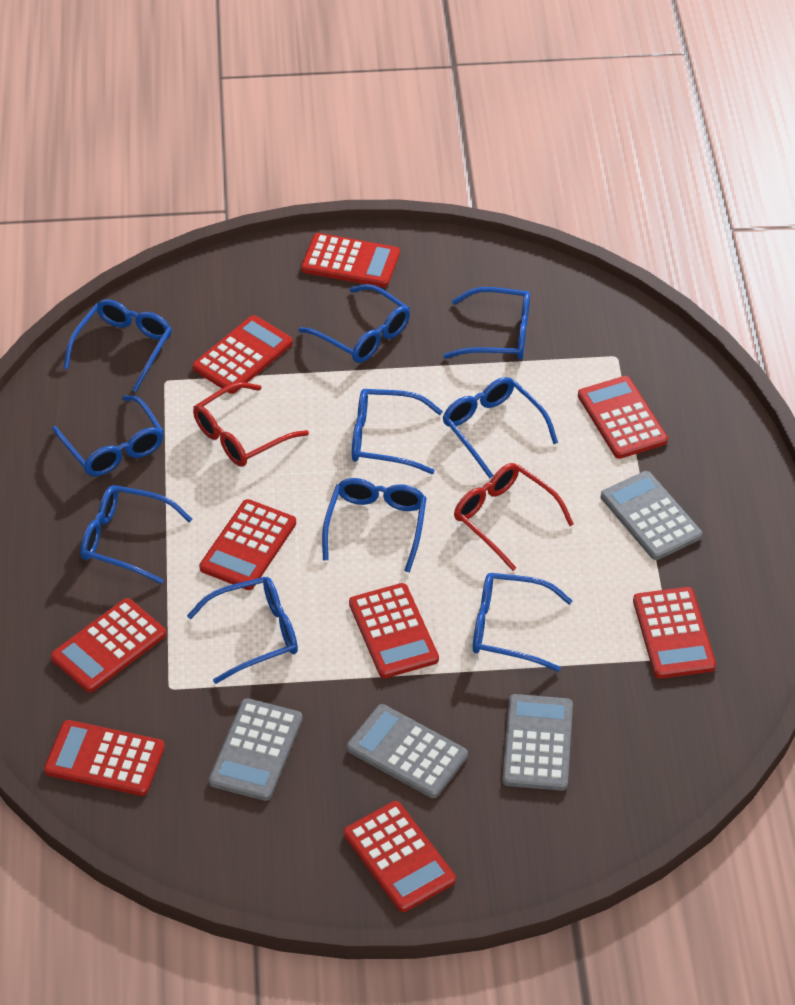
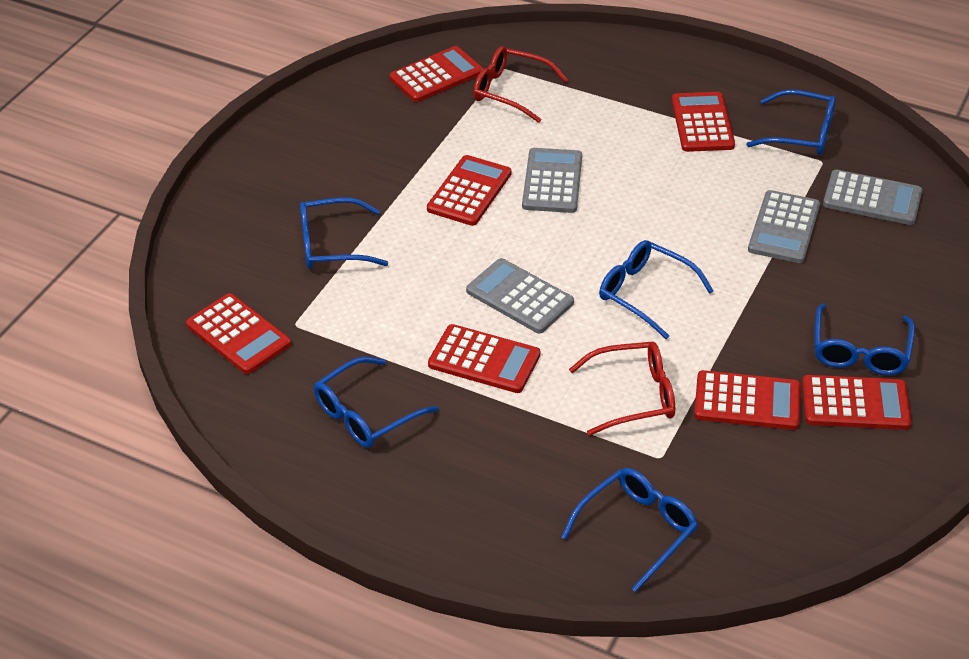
blue glasses: [52,395,164,476] [63,299,172,392] [80,485,192,584] [187,577,298,684] [299,284,410,363] [322,478,427,573] [352,389,443,474] [442,377,558,478] [443,287,530,360] [473,573,573,672] = 10 -> [300,197,388,269] [314,357,439,448] [561,468,698,592] [599,240,714,339] [746,89,836,155] [814,304,915,375] = 6
red calculator: [44,720,165,796] [51,598,166,692] [192,315,293,394] [199,499,296,590] [301,233,400,287] [344,801,456,912] [349,583,439,678] [578,376,668,459] [633,587,716,679] = 9 -> [186,293,291,374] [390,46,483,102] [427,155,511,226] [428,324,540,393] [672,92,735,152] [694,370,801,430] [802,375,912,430] = 7

